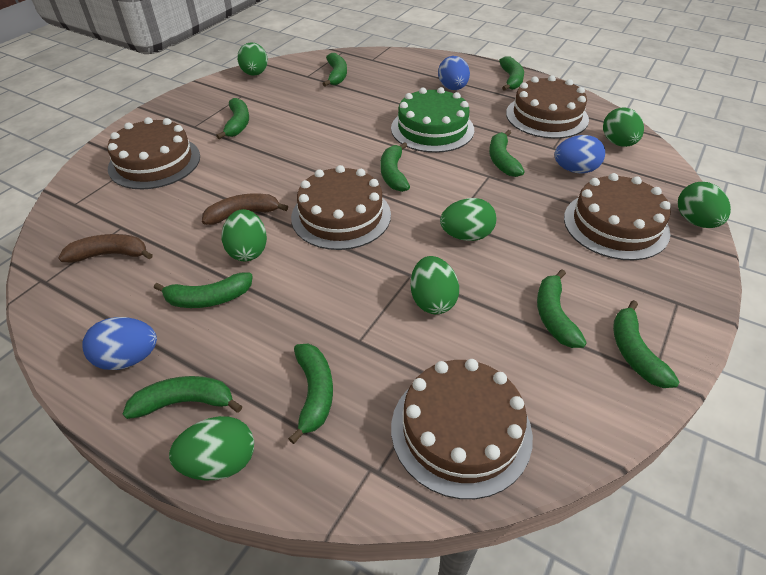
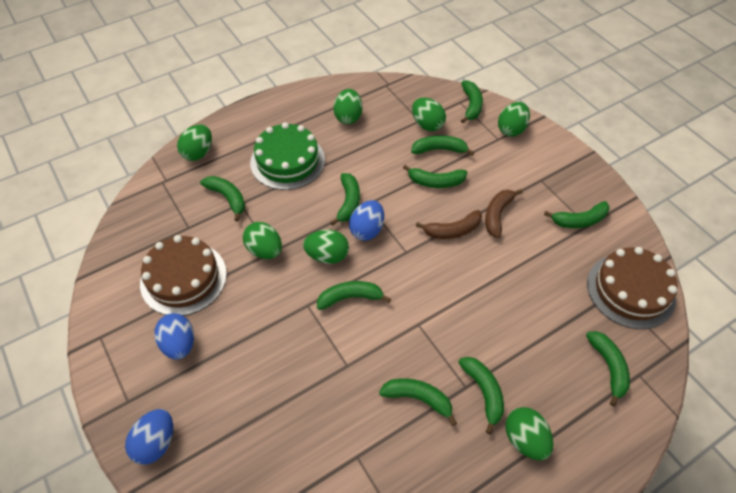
brown cake: [108,117,200,189] [291,165,391,250] [391,359,533,499] [506,75,589,139] [564,173,671,260] = 5 -> [140,235,227,316] [587,247,678,329] = 2

